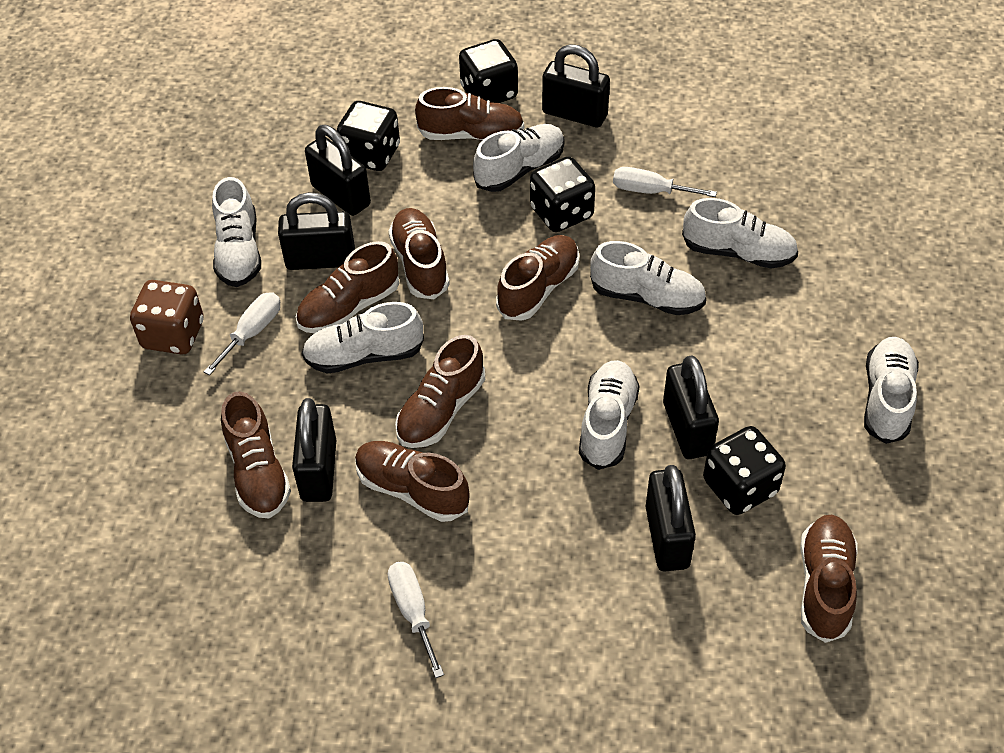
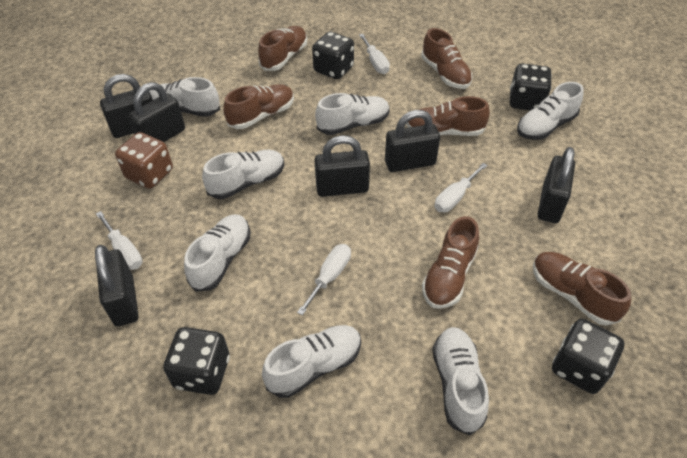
brown shoe: [221,391,291,518] [296,241,399,334] [355,441,469,522] [388,208,450,299] [395,335,485,448] [415,87,524,141] [496,235,580,321] [800,515,858,643] = 8 -> [223,84,294,129] [258,26,307,71] [406,96,490,136] [421,28,472,89] [422,216,479,309] [533,252,631,326] = 6
white screwdriver: [204,292,280,375] [388,562,444,678] [613,167,717,197] = 3 -> [96,211,142,270] [297,244,351,316] [359,34,390,74] [435,163,488,212] = 4

